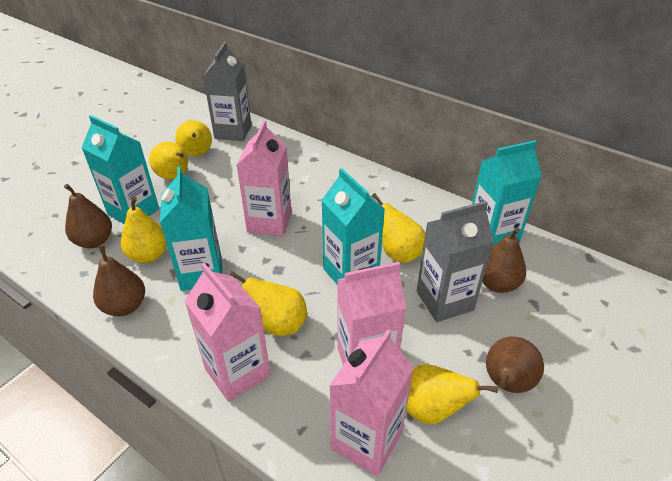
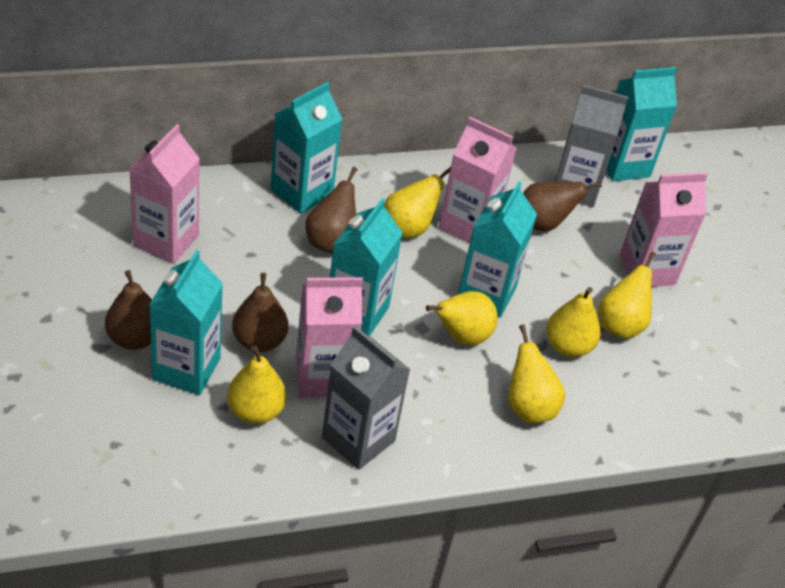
turquoise carton: [81,115,159,224] [160,167,222,291] [321,168,385,285] [472,140,542,247] = 4 -> [149,250,223,395] [270,82,343,214] [330,198,403,336] [458,181,537,318] [606,67,677,181] = 5

